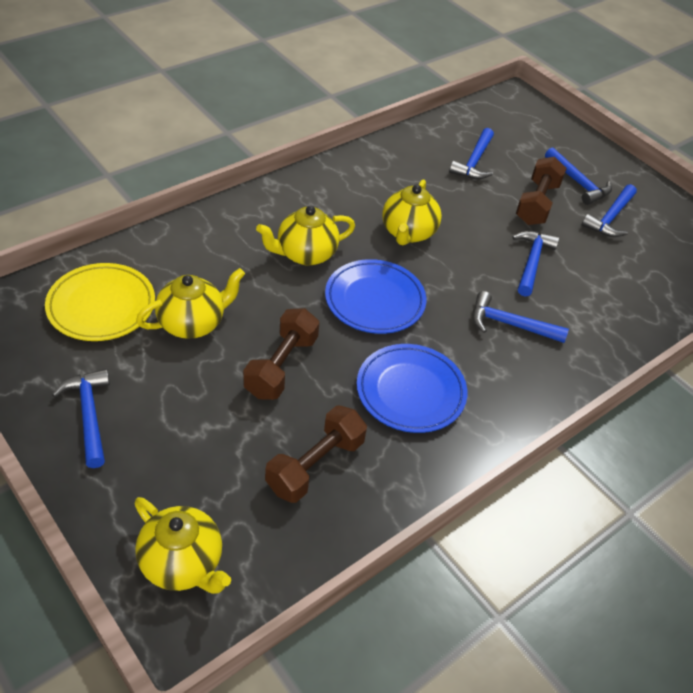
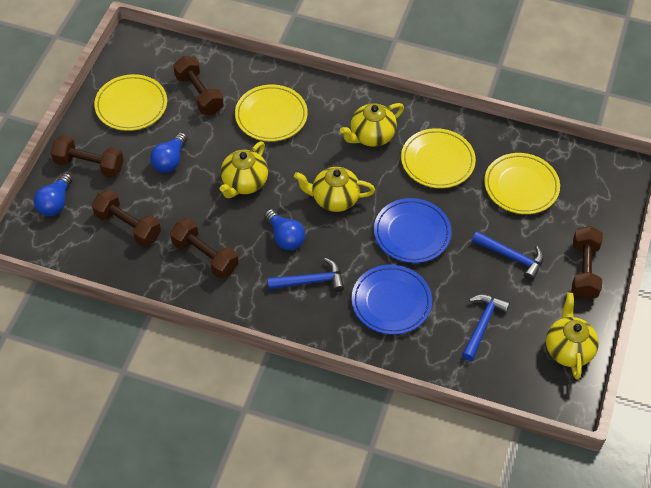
blue hammer: [52,369,110,468] [449,128,494,179] [472,291,569,343] [512,231,559,297] [545,147,612,205] [582,184,637,237] = 6 -> [267,258,344,292] [462,295,510,361] [472,231,544,281] = 3
blue light bulb: none = 0 -> [34,173,72,216] [150,132,188,173] [264,209,305,250] = 3
brown dumbbell: [243,308,319,400] [265,405,367,503] [516,157,567,225] = 3 -> [51,135,124,178] [92,190,161,247] [170,218,239,279] [173,56,224,115] [572,226,603,299] = 5
yellow plate: [45,263,155,341] = 1 -> [94,74,167,131] [235,84,308,142] [401,128,476,188] [484,153,560,214] = 4

